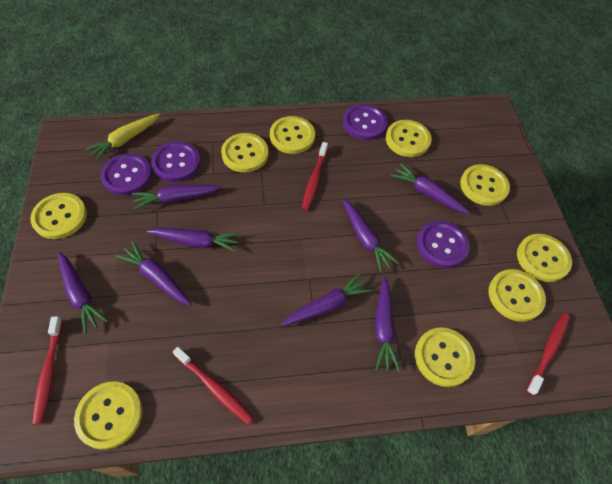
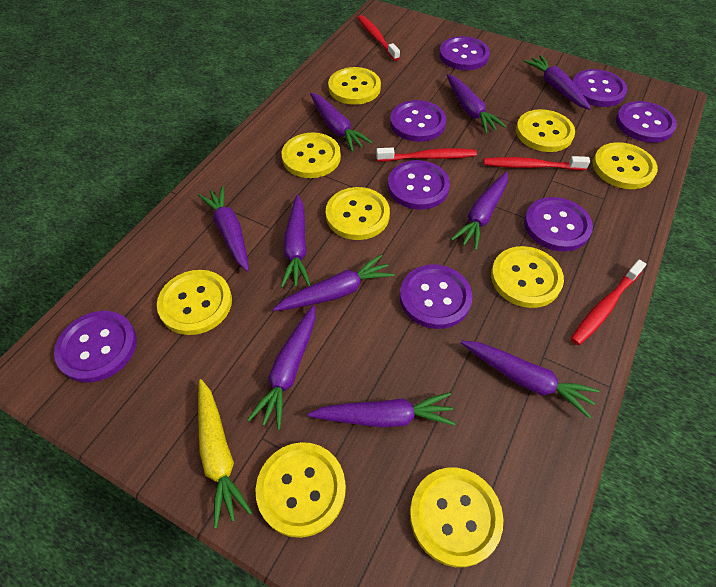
purple button: [100,153,152,195] [151,141,201,182] [343,104,387,140] [417,221,470,268] = 4 -> [54,311,137,382] [388,160,450,210] [390,100,446,142] [400,265,473,329] [439,36,490,70] [524,197,593,252] [573,69,627,107] [616,101,677,143] = 8
purple carrot: [57,252,108,334] [116,241,192,306] [132,185,222,210] [147,228,240,252] [281,273,372,326] [342,199,399,272] [375,276,400,372] [391,164,470,214] = 8 -> [198,186,249,271] [247,305,316,430] [273,254,395,311] [281,195,311,288] [308,392,456,427] [310,93,372,152] [447,74,506,134] [451,172,508,250] [461,341,600,419] [524,55,591,110] = 10

